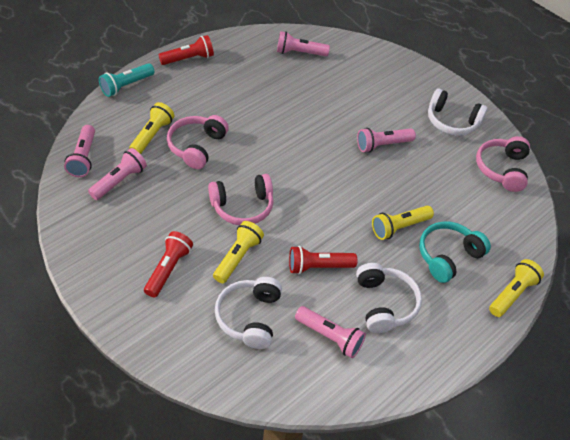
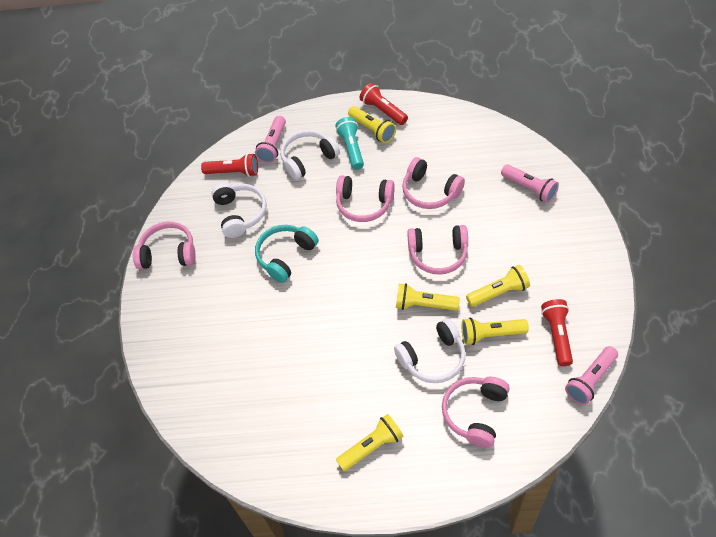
pink flashlight: [64,125,95,177] [88,148,147,200] [277,31,330,56] [295,306,366,358] [357,128,416,153] = 5 -> [255,116,286,163] [501,164,559,203] [565,346,618,405] = 3
pink headphones: [167,115,229,169] [208,174,274,225] [476,136,530,192] = 3 -> [133,222,196,269] [336,175,395,222] [402,157,465,209] [407,225,468,275] [442,377,510,448] = 5
yellow flashlight: [129,102,174,154] [213,221,264,283] [372,206,434,240] [489,259,544,317] = 4 -> [336,414,403,471] [348,106,396,143] [396,283,460,311] [462,318,529,345] [466,265,530,307] = 5

